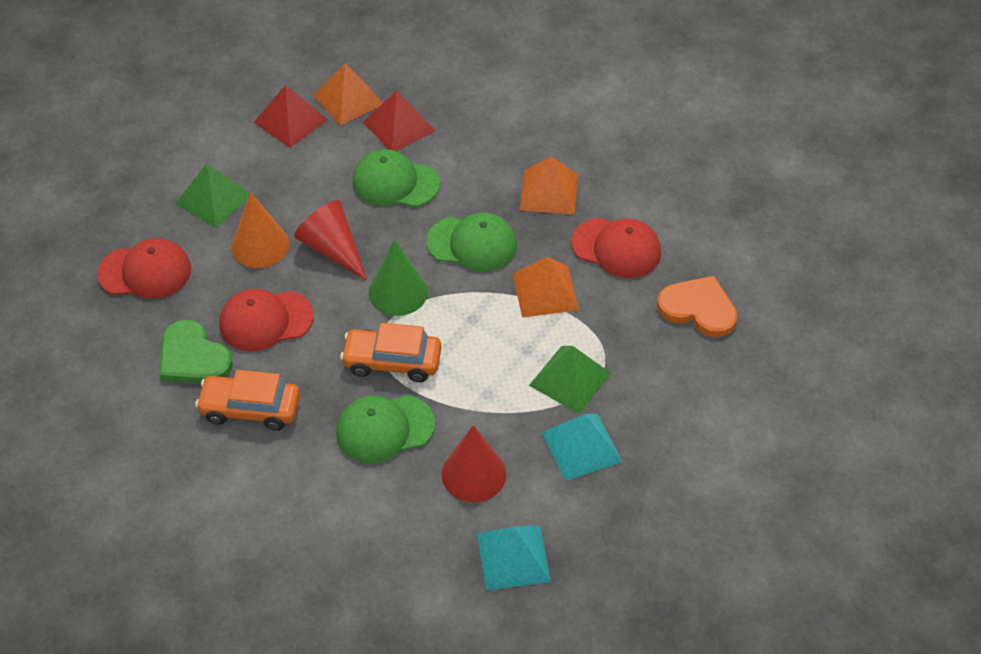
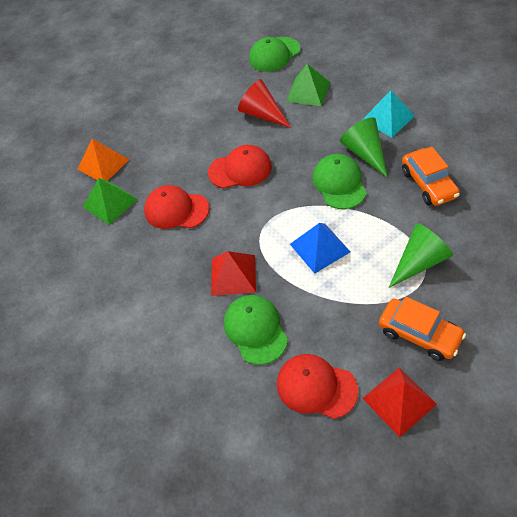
blue pyramid: none = 0 -> [290,223,350,274] = 1
green cone: [369,239,428,316] = 1 -> [340,117,387,177] [389,223,453,288] = 2
green heart: [160,319,233,383] = 1 -> none = 0
orange cone: [231,192,289,268] = 1 -> none = 0
orange heart: [657,276,738,337] = 1 -> none = 0
orange pyramid: [313,64,383,126] [513,257,579,318] [520,157,578,215] = 3 -> [78,139,130,181] = 1
red cone: [294,200,367,281] [442,425,506,502] = 2 -> [238,79,291,128] = 1
turquoise pyramid: [477,525,551,590] [542,414,623,481] = 2 -> [361,90,415,137] = 1

